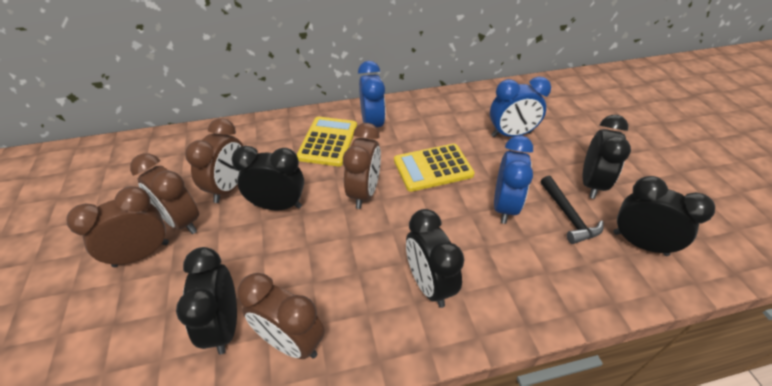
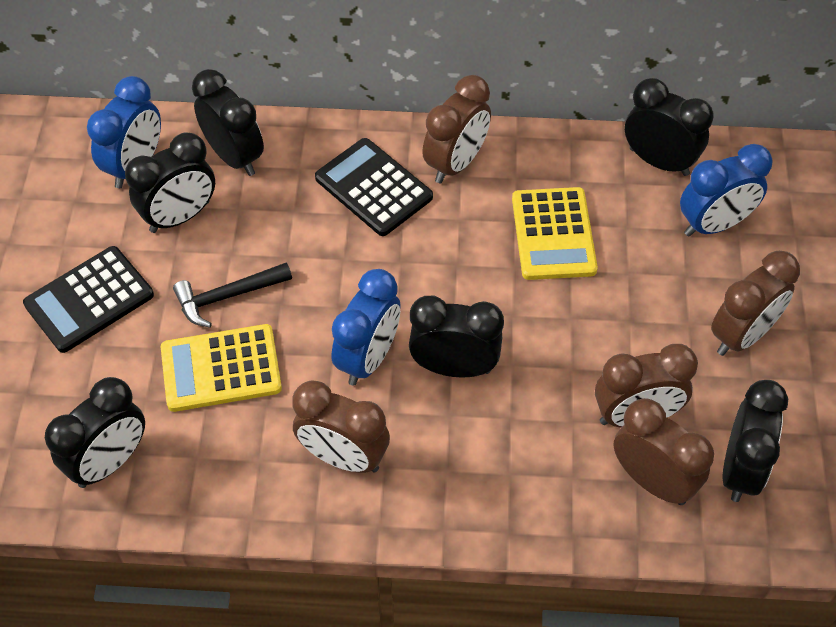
black calculator: none = 0 -> [23,246,154,353] [315,138,433,236] = 2
black clock: [176,247,237,355] [231,146,304,210] [406,209,464,308] [583,115,631,199] [613,176,715,256] = 5 -> [45,377,145,488] [125,132,215,233] [192,69,264,176] [409,295,504,377] [625,78,713,176] [722,380,788,502] = 6

